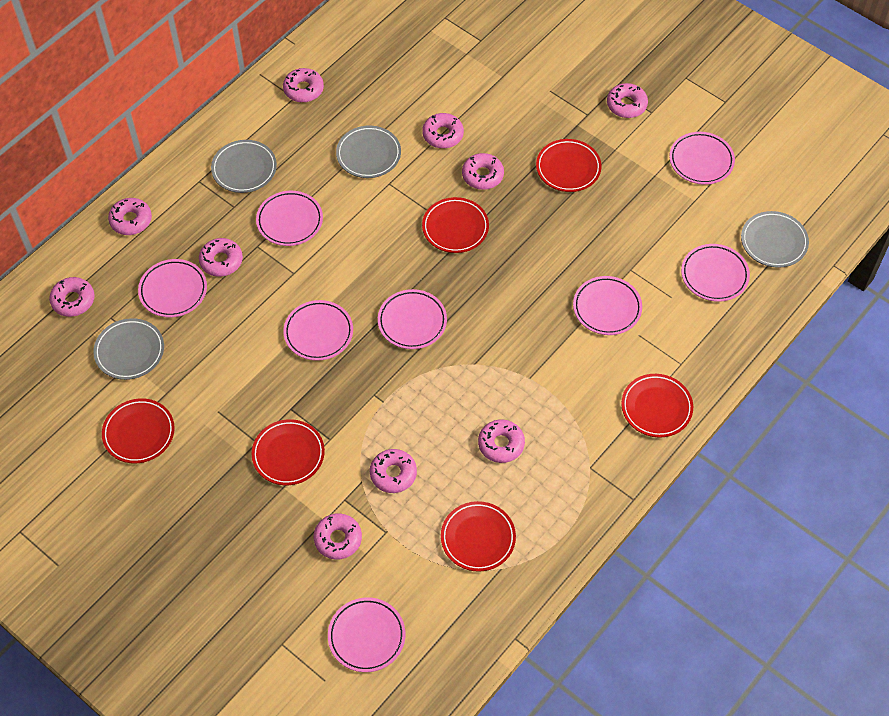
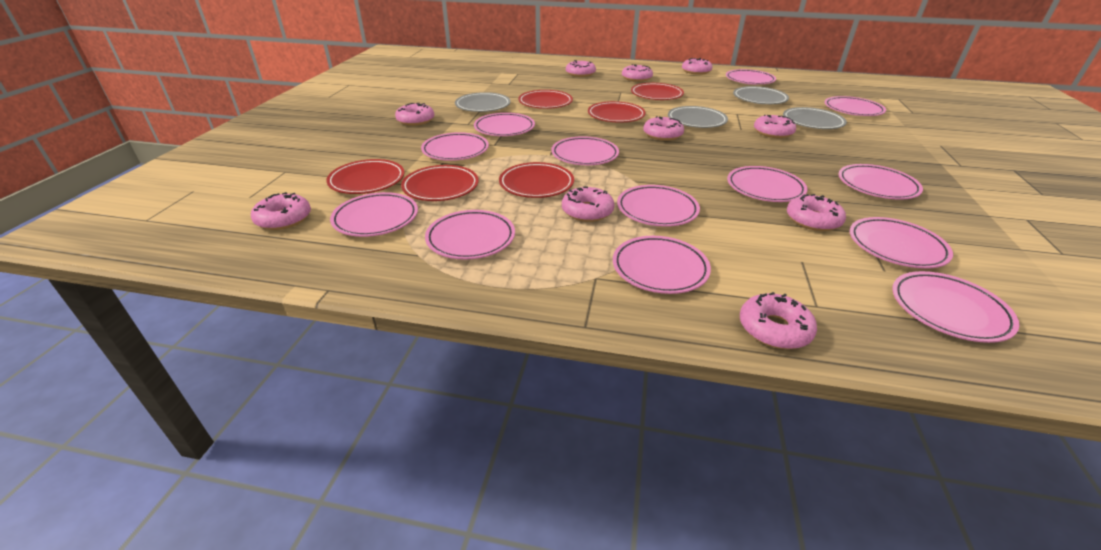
pink plate: [138,259,207,317] [256,191,323,246] [284,300,353,361] [328,597,405,672] [378,289,447,349] [573,276,642,335] [669,132,735,185] [681,244,750,302] = 8 -> [330,192,418,237] [421,132,489,161] [425,210,515,260] [474,113,535,136] [551,136,619,165] [613,236,711,294] [617,185,700,227] [726,69,776,85] [727,166,808,202] [824,96,886,116] [838,164,923,200] [849,217,953,269] [892,271,1019,343] = 13

